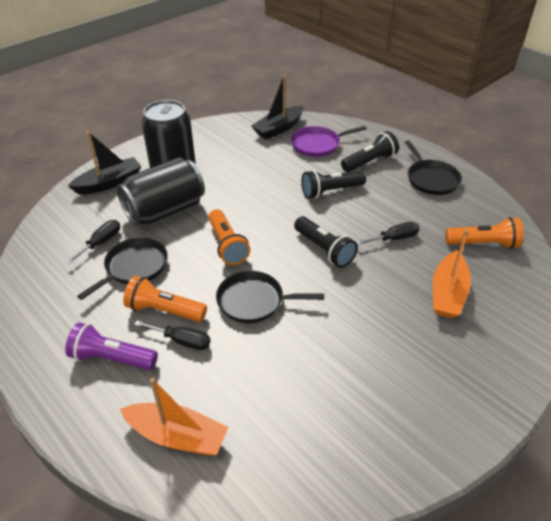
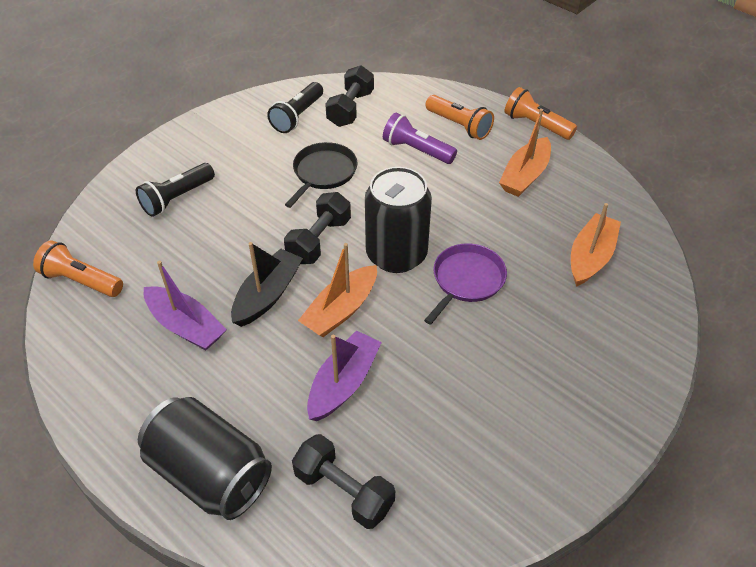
black boat: [68,131,142,194] [251,75,304,139] = 2 -> [231,242,303,327] = 1
black dumbbell: none = 0 -> [284,192,351,264] [292,434,395,529] [325,65,374,127] = 3
black flashlight: [294,216,358,268] [301,170,366,199] [341,131,399,172] = 3 -> [136,163,215,217] [267,82,323,133] = 2
black pan: [77,237,168,300] [216,271,324,323] [405,140,462,195] = 3 -> [285,142,358,208] = 1
black screwdriver: [65,220,120,264] [134,321,211,350] [356,222,419,245] = 3 -> none = 0
orange boat: [120,378,228,456] [433,229,471,318] = 2 -> [298,243,377,337] [499,109,551,197] [571,203,621,287] = 3
purple boat: none = 0 -> [144,261,227,351] [307,330,382,421] = 2

